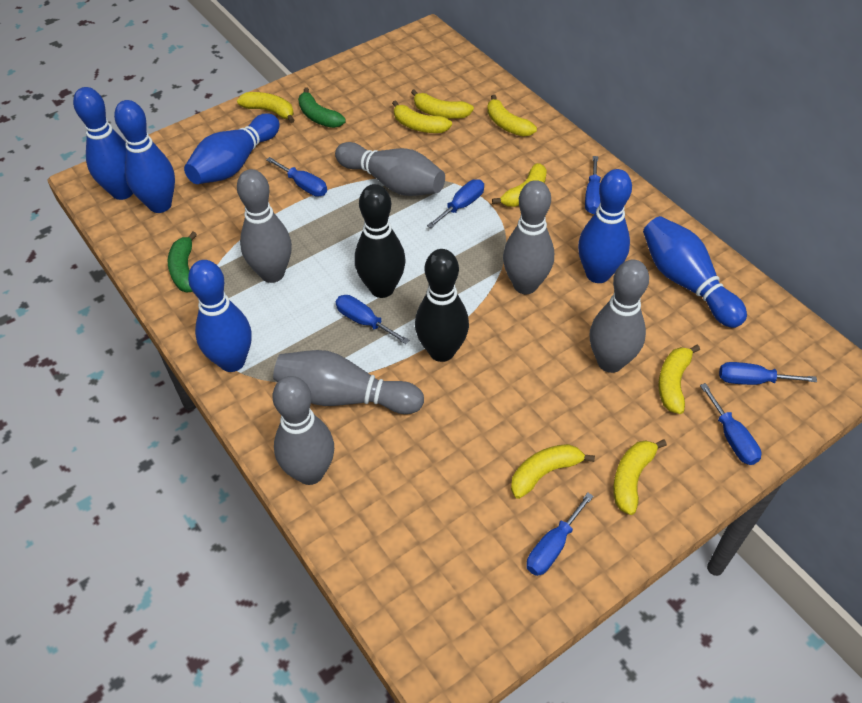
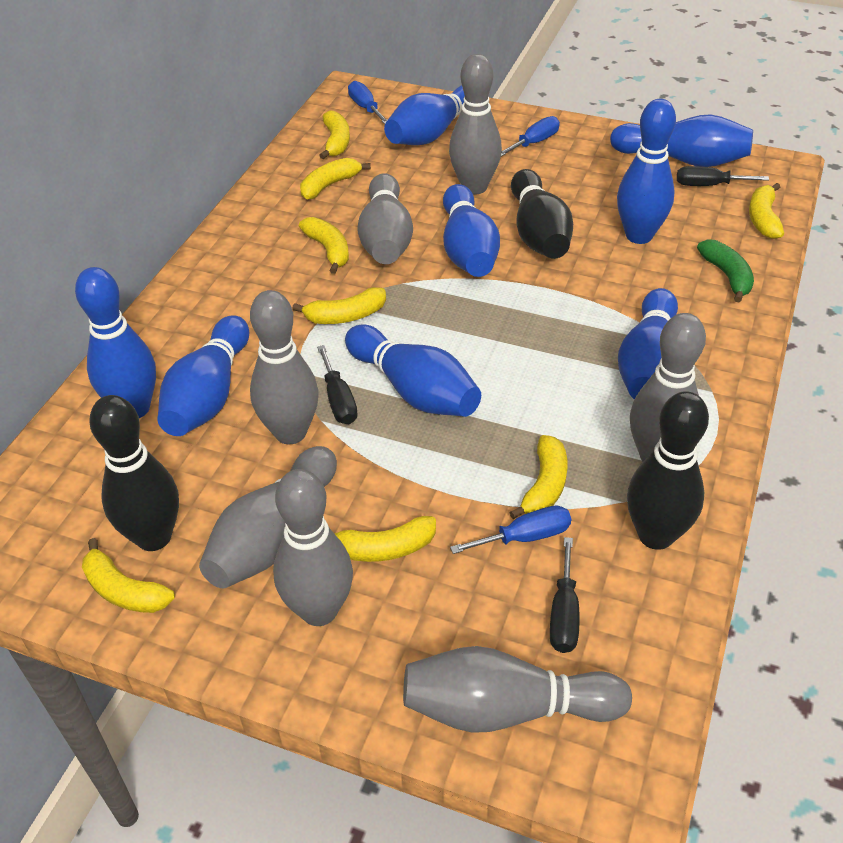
black bowling pin: [354,184,406,298] [415,249,469,362] = 2 -> [90,395,179,551] [511,169,573,259] [627,391,709,550] = 3
black screwdriver: none = 0 -> [317,345,358,424] [550,537,579,653] [677,166,769,186] = 3
blue bowling pin: [73,87,133,200] [114,100,175,213] [184,113,280,184] [188,260,252,372] [578,169,632,283] [643,216,747,328] = 6 -> [75,267,156,418] [157,315,249,436] [345,324,481,417] [384,85,465,145] [443,184,500,277] [610,114,753,167] [617,99,676,244] [618,288,678,399] = 8
blue screwdriver: [266,157,327,197] [336,295,409,344] [427,179,484,228] [526,492,594,576] [585,156,601,214] [700,383,761,465] [719,362,817,385] = 7 -> [348,81,387,124] [450,506,571,554] [501,116,560,156] = 3
green banana: [168,232,197,292] [298,88,346,128] = 2 -> [697,239,754,302] = 1
grey bowling pin: [237,169,292,283] [273,350,424,414] [273,376,334,485] [335,142,445,196] [503,180,554,294] [590,259,649,373] = 6 -> [199,446,337,589] [250,290,318,444] [273,469,353,626] [357,173,413,264] [403,646,632,733] [449,54,502,195] [630,313,706,462] = 7

